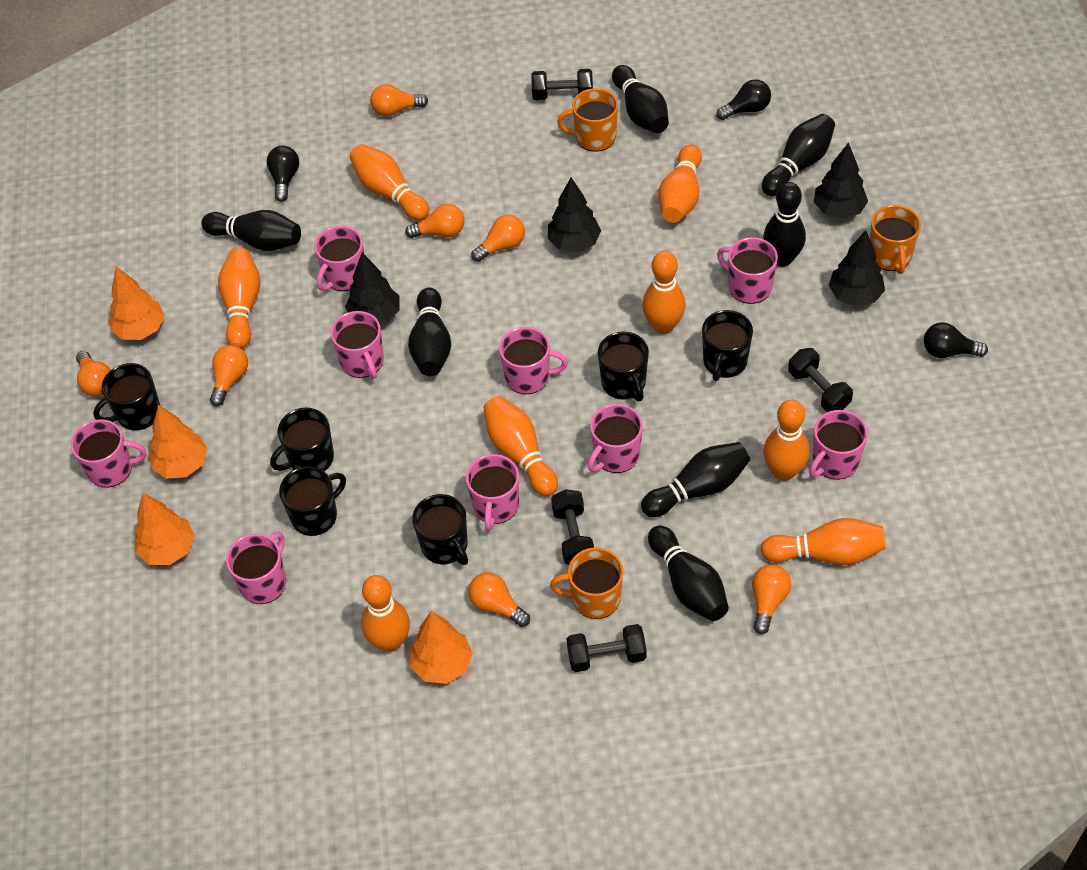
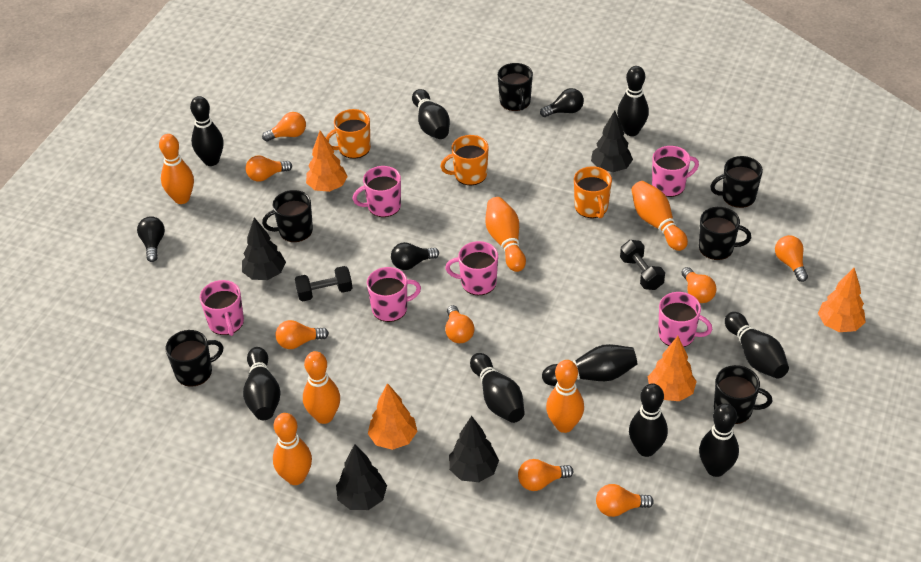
black bowling pin: [201,210,301,251] [408,287,451,376] [612,65,669,133] [641,442,750,517] [648,525,729,621] [762,114,835,196] [763,182,806,267] = 7 -> [190,96,224,166] [243,347,281,420] [412,89,450,139] [470,353,525,423] [542,344,637,386] [617,66,649,136] [629,383,668,457] [699,403,739,477] [725,312,789,379] = 9
black dumbbell: [531,69,593,101] [551,489,594,565] [567,624,646,672] [788,348,853,412] = 4 -> [295,266,353,302] [620,240,665,290] = 2
orange bowling pin: [218,248,260,349] [350,144,429,221] [361,575,410,652] [484,396,558,496] [642,251,686,334] [658,144,702,223] [761,518,886,565] [763,399,810,481] = 8 -> [159,134,194,204] [273,413,312,485] [303,351,340,424] [485,197,526,272] [546,360,584,433] [631,181,688,251] = 6
orange light bulb: [76,351,111,396] [210,345,248,406] [370,84,428,116] [405,204,465,238] [469,572,530,627] [471,215,525,262] [752,564,791,634] = 7 -> [246,155,292,182] [262,112,306,142] [276,320,329,349] [445,305,474,343] [518,459,573,491] [596,484,654,517] [682,267,717,303] [775,235,808,282] = 8
pink mug: [71,419,146,488] [226,532,286,604] [314,226,364,291] [331,311,384,379] [466,454,519,531] [499,327,568,394] [588,404,643,473] [717,237,778,304] [809,410,868,480] = 9 -> [200,280,244,336] [353,166,401,217] [367,267,421,322] [445,241,498,295] [652,146,699,197] [658,292,712,347] = 6

